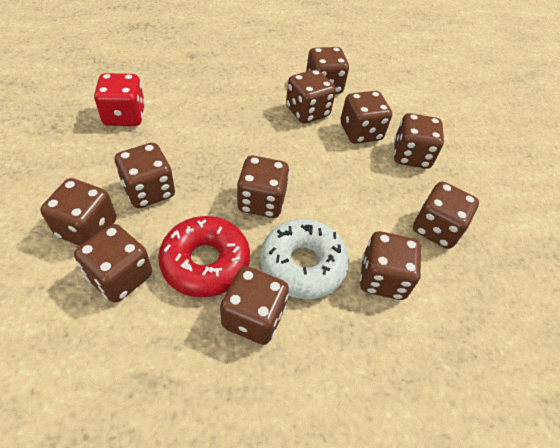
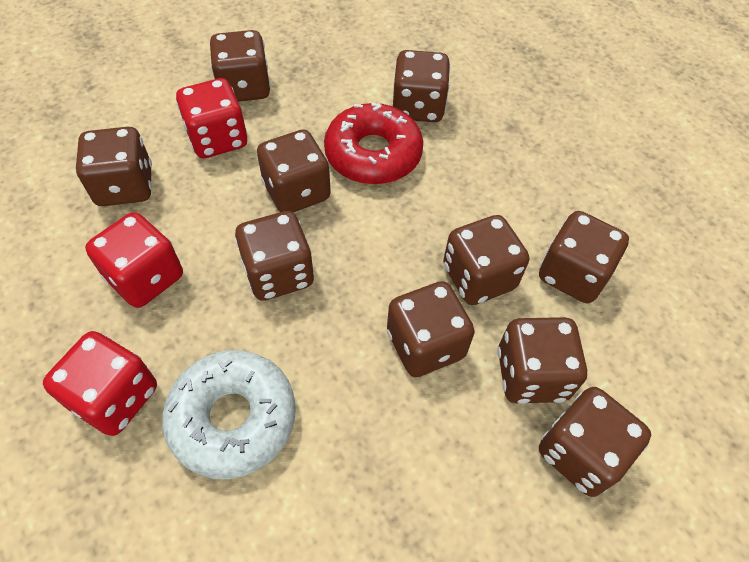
brown dice: [41,178,116,246] [74,224,152,303] [115,143,175,208] [220,266,289,345] [237,156,290,218] [286,69,336,123] [306,47,349,94] [341,91,392,144] [359,231,422,300] [394,113,444,169] [413,182,479,249] = 11 -> [76,127,152,206] [210,30,271,102] [235,211,314,301] [257,129,331,213] [387,281,475,377] [393,50,450,122] [443,215,529,305] [497,317,587,404] [539,211,629,303] [539,387,651,497] = 10
red dice: [94,73,145,126] = 1 -> [43,331,157,436] [85,212,183,308] [176,78,248,158] = 3

